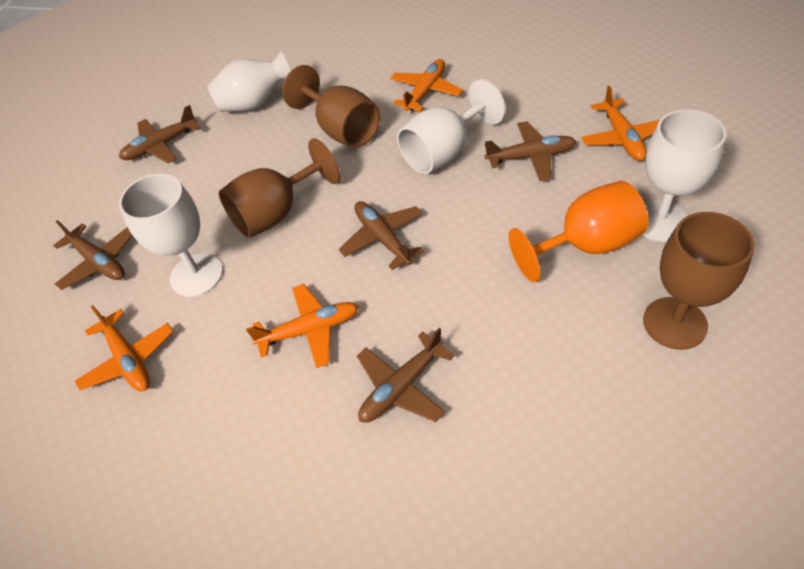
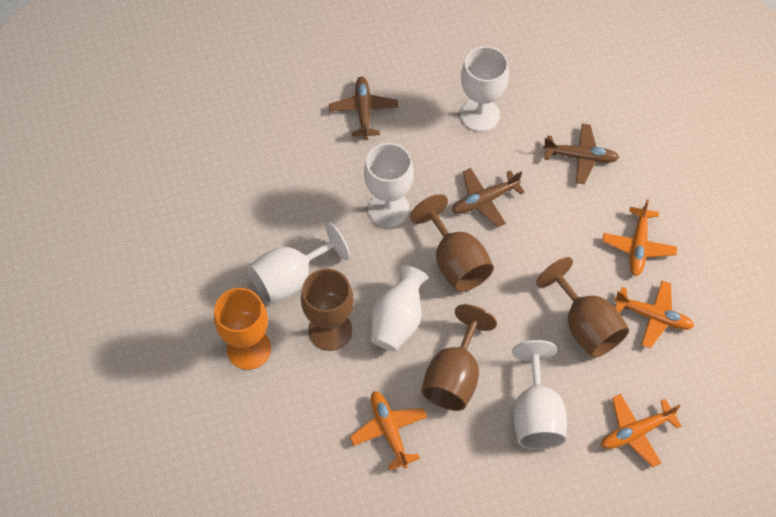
brown goblet: [219,138,340,238] [282,65,380,148] [643,212,755,350] = 3 -> [301,268,354,351] [410,194,494,292] [421,304,497,411] [536,257,629,358] = 4
brown plane: [53,220,133,290] [119,105,200,163] [339,201,424,270] [357,328,454,423] [484,121,576,181] = 5 -> [329,76,398,139] [452,168,525,227] [543,124,619,184] = 3
white goblet: [119,174,223,297] [397,79,506,174] [642,109,726,242] = 3 -> [248,222,350,305] [364,143,414,227] [460,46,509,132] [512,340,567,449] = 4

